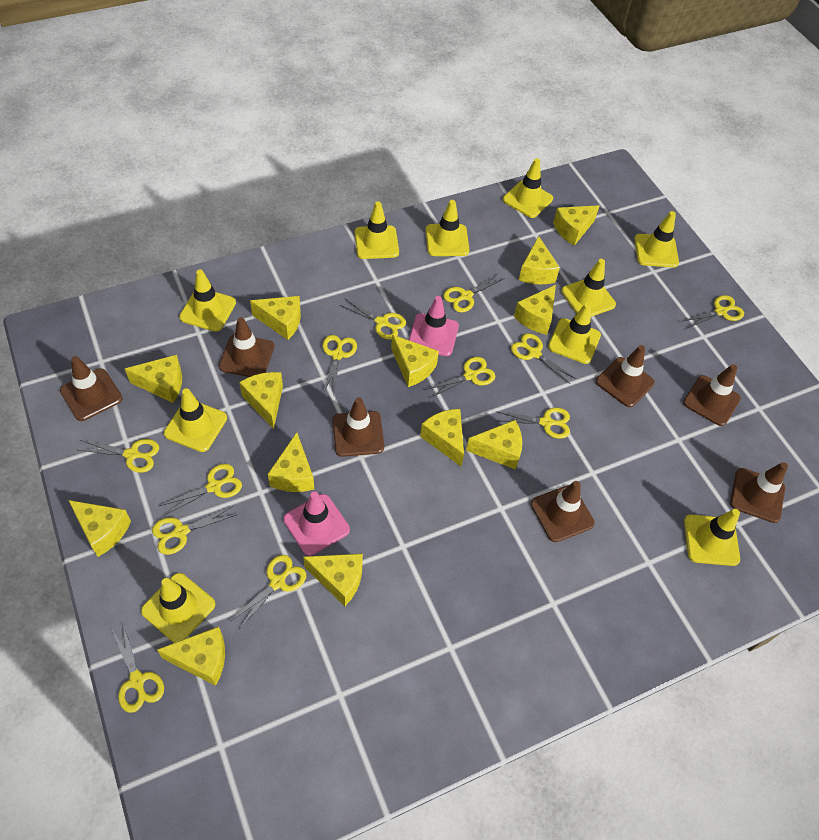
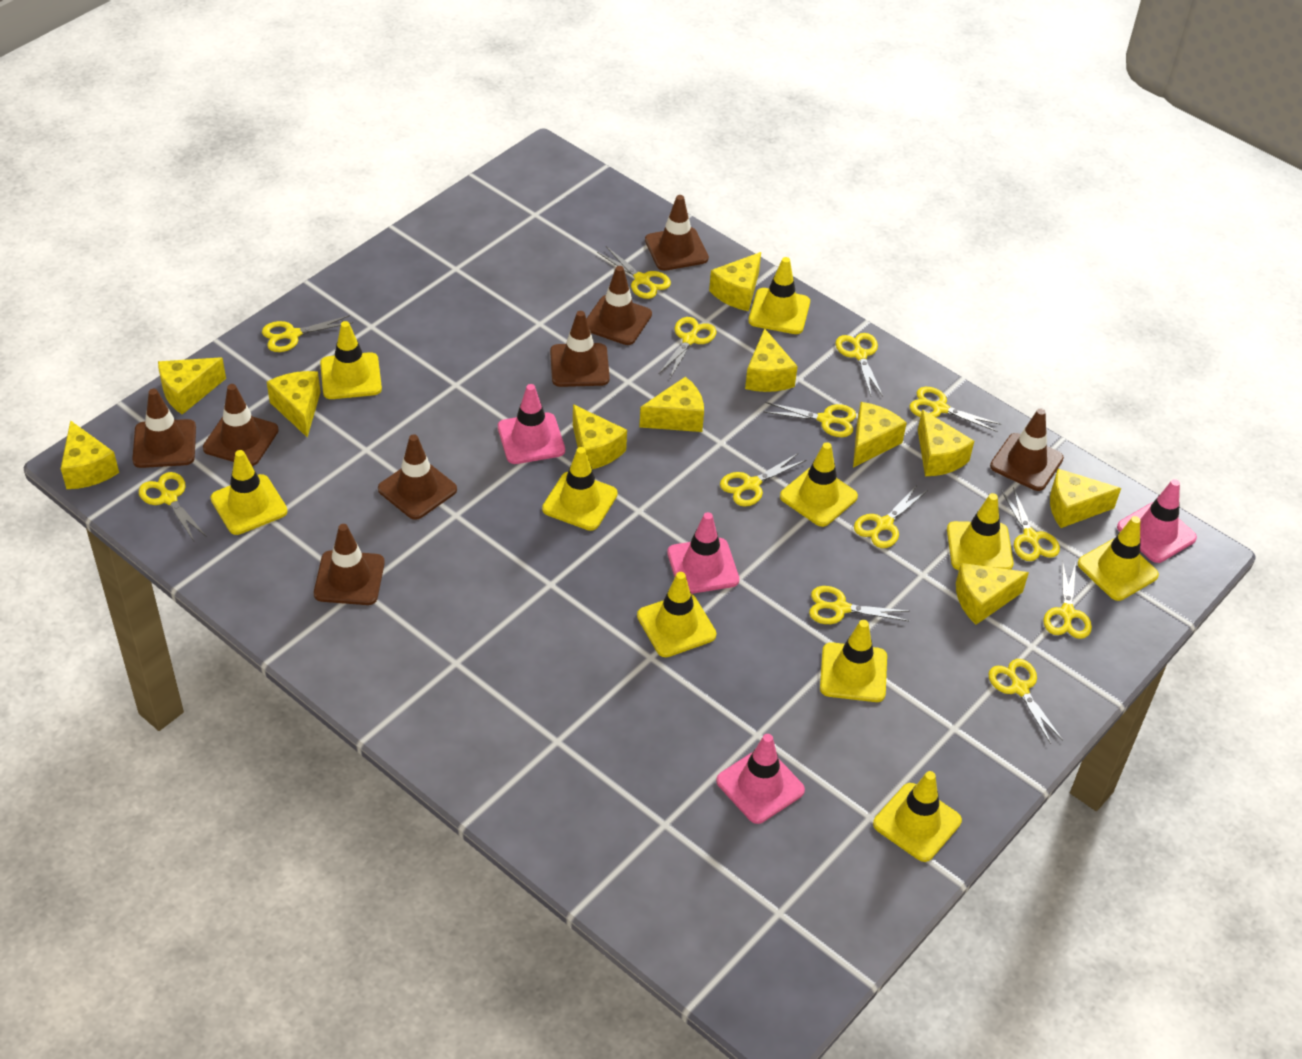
brown traffic cone: [60,356,123,421] [219,317,274,377] [332,397,384,457] [531,481,595,542] [596,345,655,407] [683,364,741,426] [730,462,788,523] = 7 -> [132,389,196,468] [203,384,279,466] [314,524,385,605] [378,434,457,520] [550,311,610,387] [586,266,652,345] [645,195,709,271] [990,408,1064,491] = 8
pink traffic cone: [283,491,350,556] [409,296,459,356] = 2 -> [498,384,565,464] [667,512,739,594] [716,734,805,824] [1117,479,1197,563] = 4
yellow cheese: [69,500,131,557] [125,355,182,403] [157,627,225,686] [239,372,283,429] [250,296,301,340] [268,433,314,492] [303,554,363,606] [391,335,439,387] [420,409,464,466] [466,420,522,470] [514,285,556,335] [519,236,560,284] [553,205,599,246] = 13 -> [61,420,119,489] [158,357,226,414] [267,371,321,437] [573,404,627,469] [639,376,704,432] [709,252,761,311] [745,328,798,392] [853,402,907,467] [918,410,974,476] [956,563,1029,625] [1050,469,1121,528] = 11
yellow scissors: [79,439,159,473] [112,624,164,713] [152,506,238,555] [160,464,242,515] [231,555,306,629] [322,335,357,394] [340,298,406,340] [425,357,495,398] [443,273,505,312] [495,408,570,439] [511,333,576,384] [683,295,744,329] = 12 -> [139,472,207,541] [262,315,353,352] [597,246,671,299] [659,317,716,378] [720,453,806,507] [764,402,856,437] [809,586,910,624] [835,333,883,396] [854,484,928,548] [910,387,1001,432] [988,659,1063,744] [1001,487,1060,561] [1043,560,1092,639] = 13

